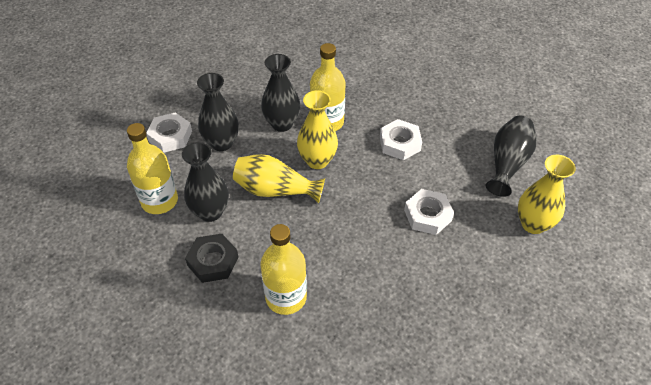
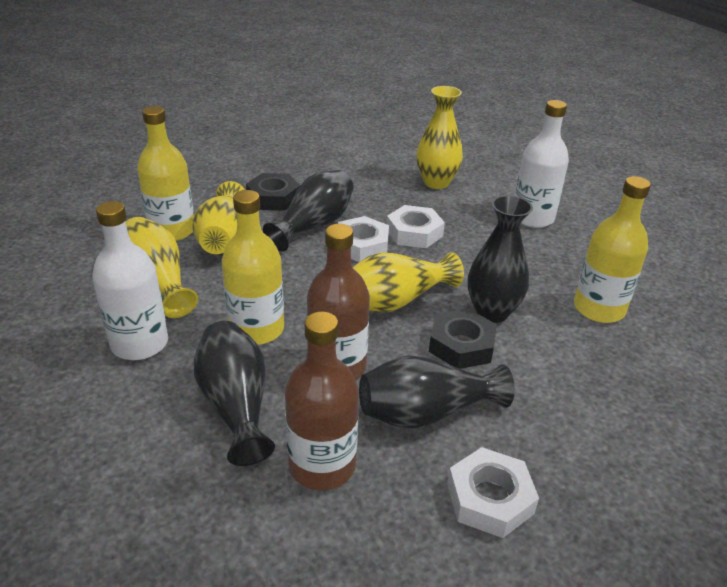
black nut: [185,234,239,283] = 1 -> [246,173,300,211] [429,309,497,369] = 2
brown bottle: none = 0 -> [285,312,359,490] [307,224,370,381] = 2
white bottle: none = 0 -> [92,201,168,360] [515,100,569,228] = 2
yellow vase: [233,154,325,204] [297,90,338,169] [518,155,576,234] = 3 -> [126,217,198,318] [192,181,245,254] [353,252,464,313] [416,86,463,189] = 4

